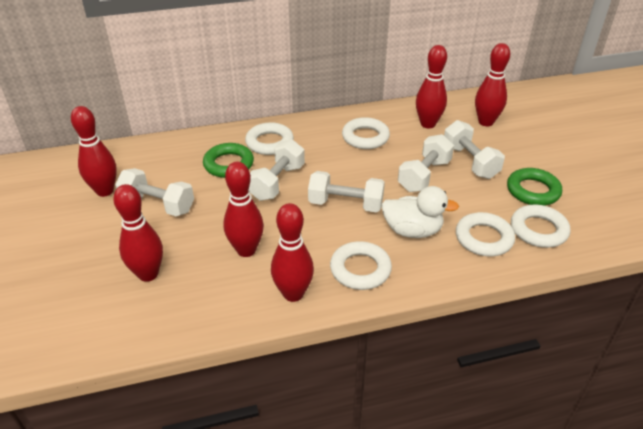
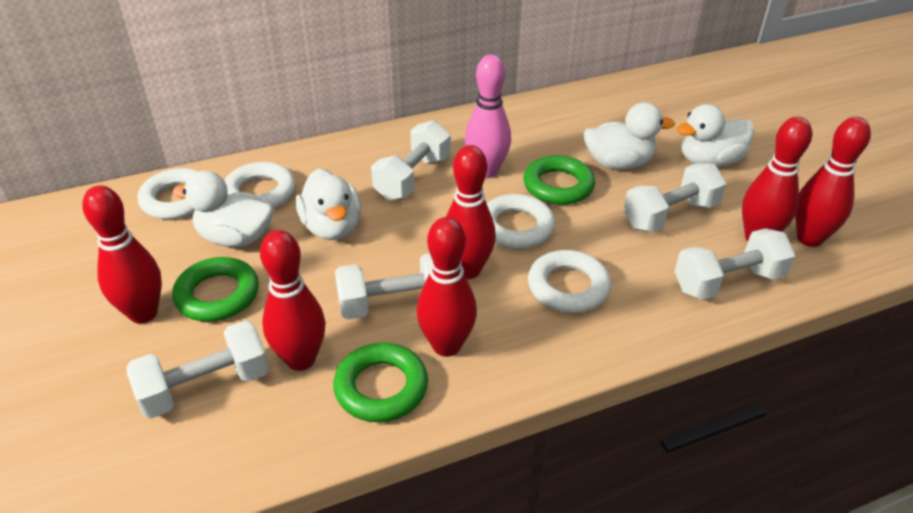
green ring: [203,143,254,178] [507,168,562,206] = 2 -> [172,257,259,322] [333,343,428,422] [524,155,595,205] = 3
pink bowling pin: none = 0 -> [465,54,511,178] = 1
white duck: [381,186,459,238] = 1 -> [173,170,274,247] [296,169,361,240] [584,102,675,170] [677,104,754,167] = 4
white ring: [245,122,294,155] [330,241,392,290] [342,117,390,149] [456,212,515,257] [511,205,570,248] = 5 -> [138,168,199,220] [224,162,295,208] [487,194,555,249] [528,250,611,313] = 4

